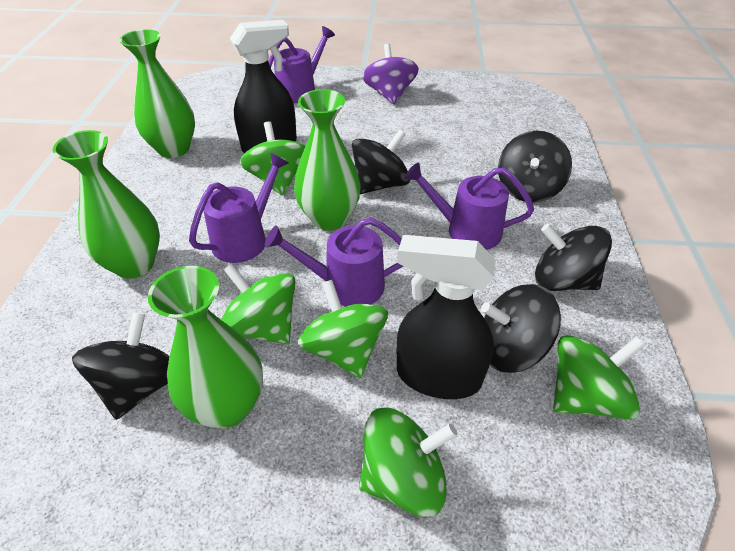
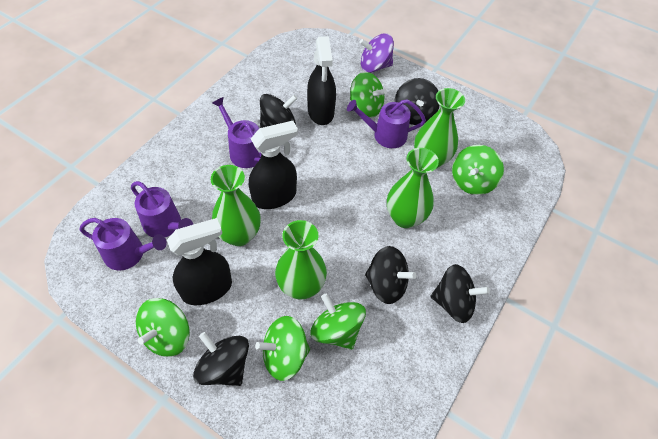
black spray bottle: [230,20,297,153] [396,235,496,399] = 2 -> [167,218,232,305] [249,121,298,209] [307,36,336,125] = 3

